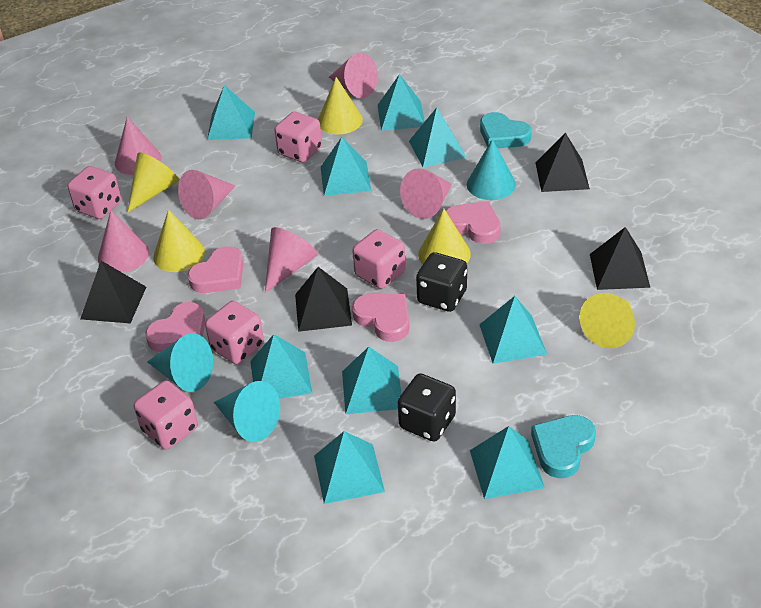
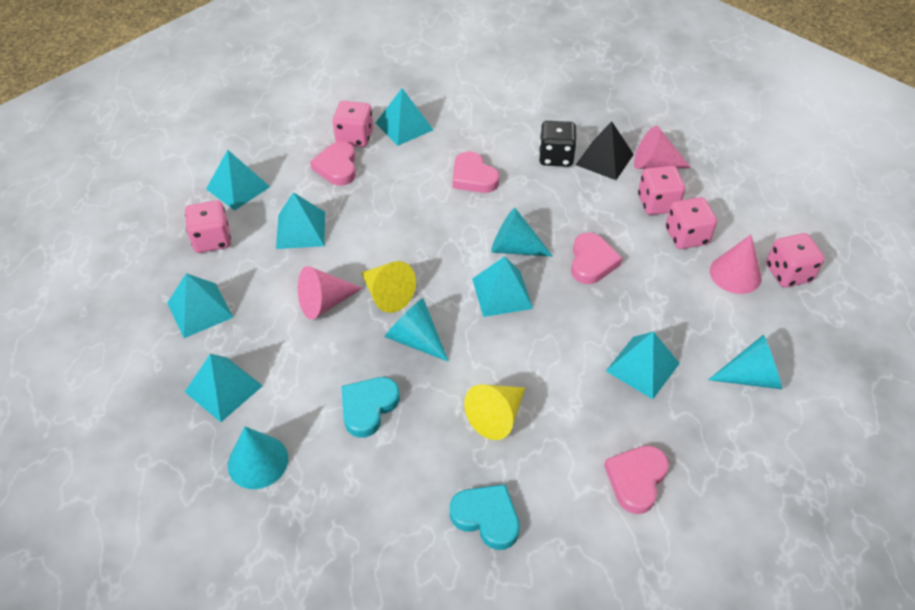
black dice: [398,373,456,442] [416,252,467,312] = 2 -> [539,121,577,167] = 1
black pyramid: [80,261,146,324] [295,267,352,332] [535,133,590,192] [590,227,650,290] = 4 -> [576,121,634,180] = 1
pink cone: [98,211,149,273] [115,117,162,175] [178,170,235,219] [265,227,318,293] [329,53,378,98] [400,168,452,219] = 6 -> [298,266,363,320] [634,126,691,169] [710,235,762,294] = 3
turquoise cone: [147,333,213,392] [214,381,281,442] [467,139,516,200] = 3 -> [228,427,288,489] [385,298,449,362] [491,208,553,257] [708,334,782,389] = 4
turquoise pyramid: [207,85,255,140] [250,334,312,399] [314,431,385,504] [321,137,371,196] [342,347,401,414] [378,74,425,131] [409,107,467,167] [470,426,545,499] [479,296,547,364] = 9 -> [167,273,234,338] [185,354,263,422] [206,150,270,211] [276,192,325,249] [376,88,433,146] [472,256,533,317] [606,331,680,399] = 7
yellow cone: [128,152,179,212] [153,209,205,272] [318,77,363,134] [418,208,471,264] [580,293,635,348] = 5 -> [361,261,416,313] [464,384,525,440] = 2

